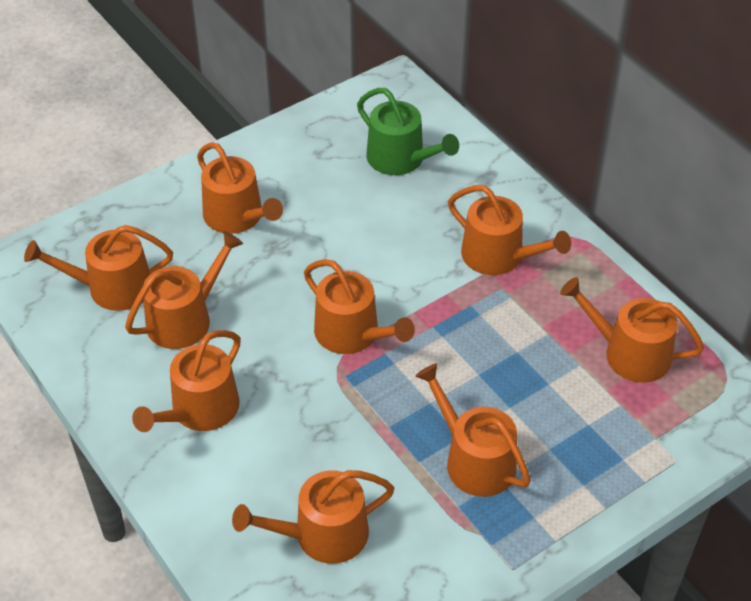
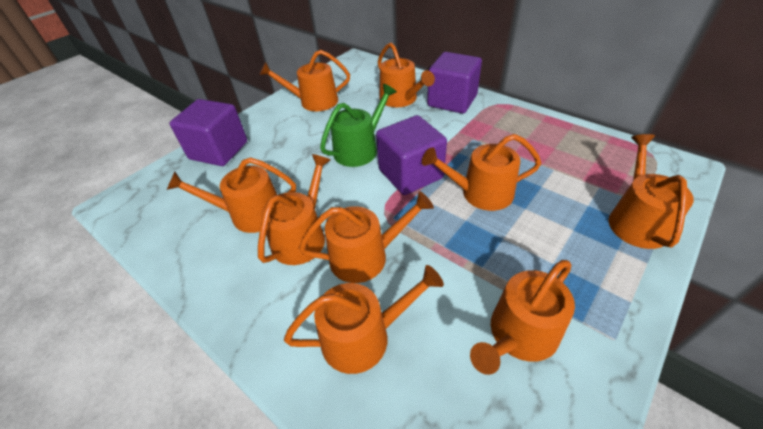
purple cube: none = 0 -> [170,99,247,166] [376,115,447,195] [427,52,482,114] = 3

